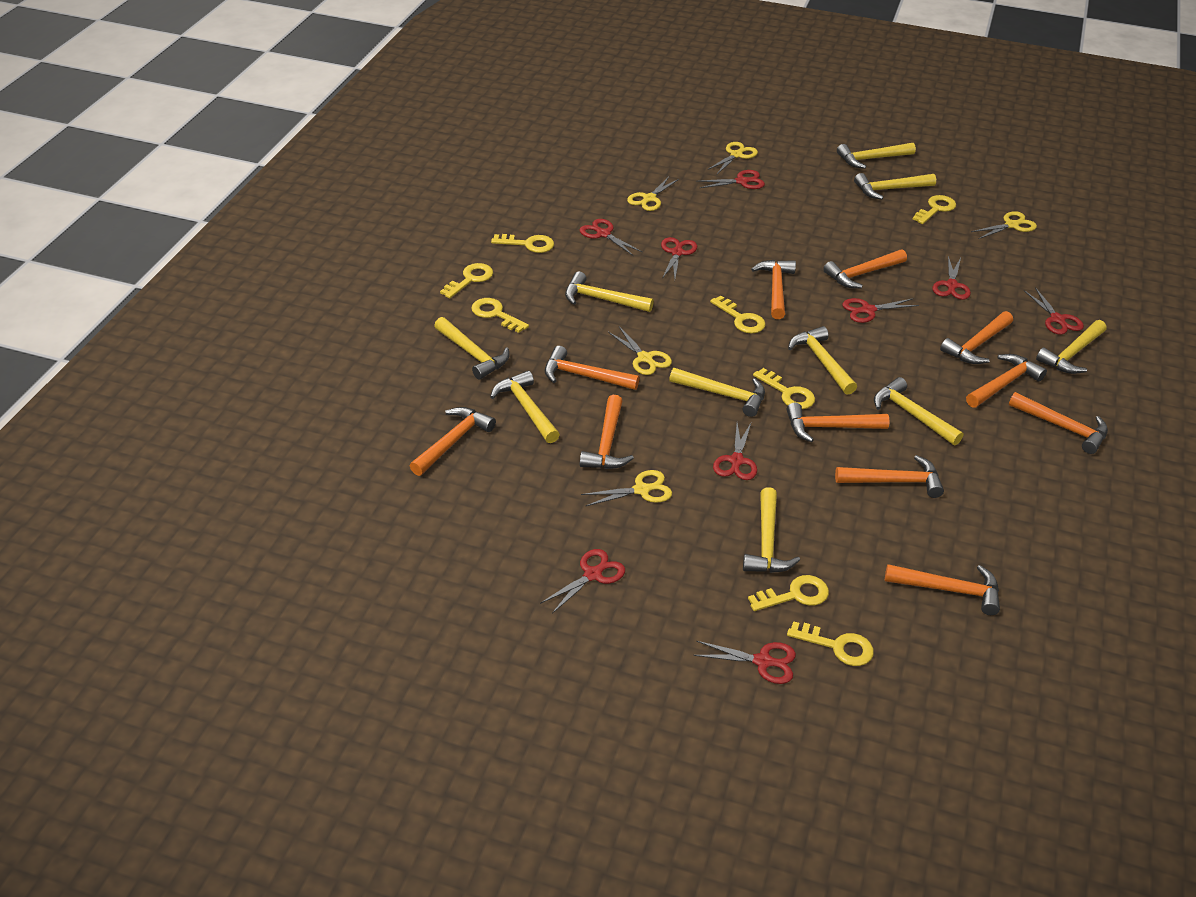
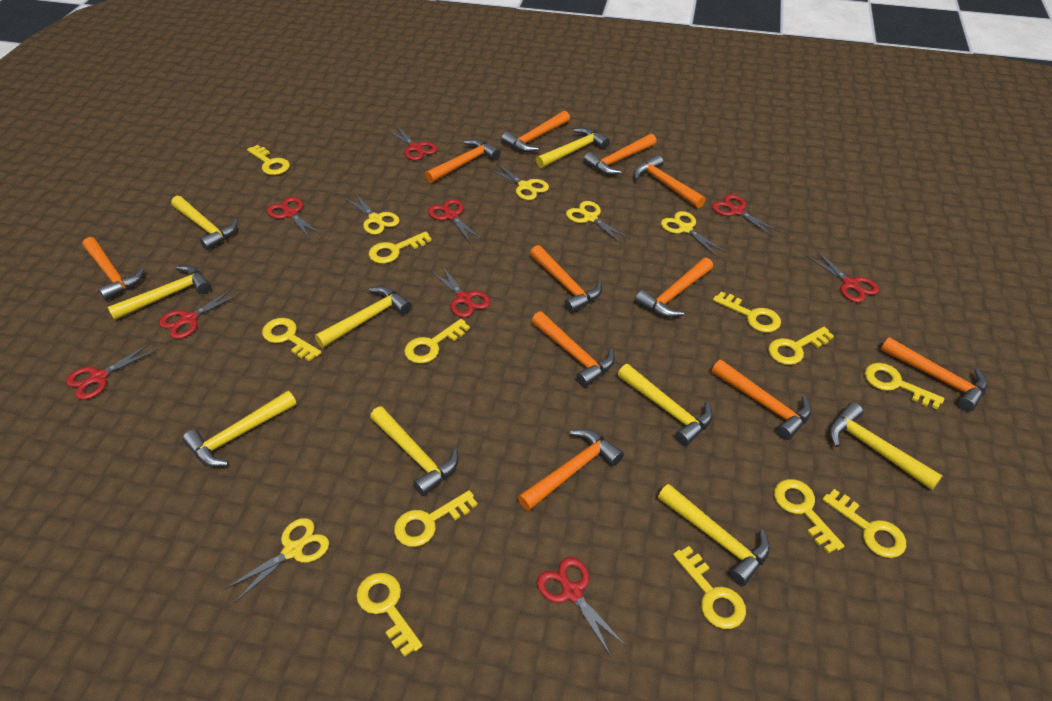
yellow hammer: [434,317,509,379] [490,371,560,443] [565,271,654,312] [669,368,765,417] [743,487,800,573] [788,326,857,395] [837,143,916,169] [854,173,936,200] [874,377,964,445] [1036,320,1106,374] = 10 -> [107,265,211,320] [171,196,238,251] [182,391,297,467] [315,286,412,348] [370,406,459,496] [536,128,610,168] [618,364,713,446] [658,484,770,586] [829,402,943,490] = 9
yellow key: [440,263,493,298] [472,298,529,333] [491,234,554,253] [710,296,766,333] [748,575,829,611] [753,368,815,409] [787,621,874,666] [913,195,956,224] = 8 -> [247,145,290,175] [262,318,322,362] [356,573,423,657] [369,231,432,264] [394,490,478,547] [404,319,470,364] [673,546,746,629] [713,291,781,333] [768,327,834,365] [774,479,844,554] [822,489,906,558] [864,363,944,409] = 12

